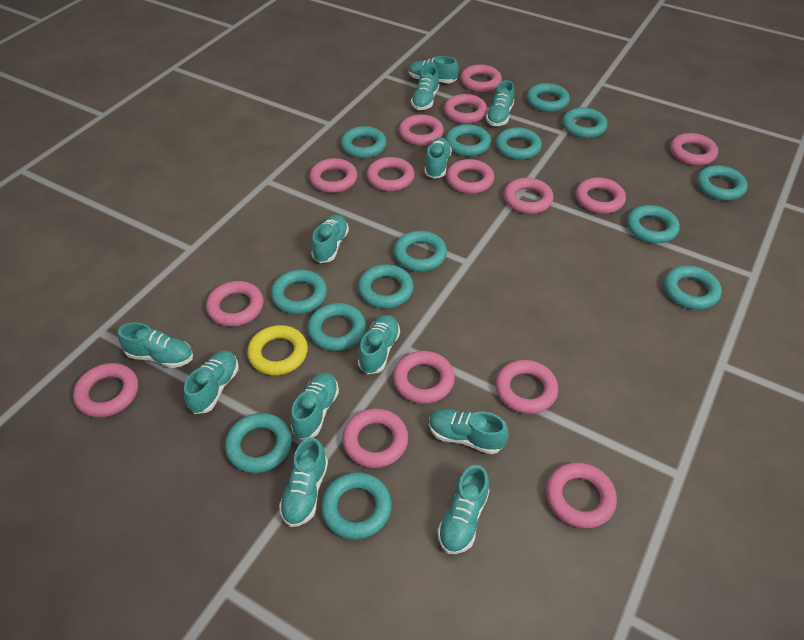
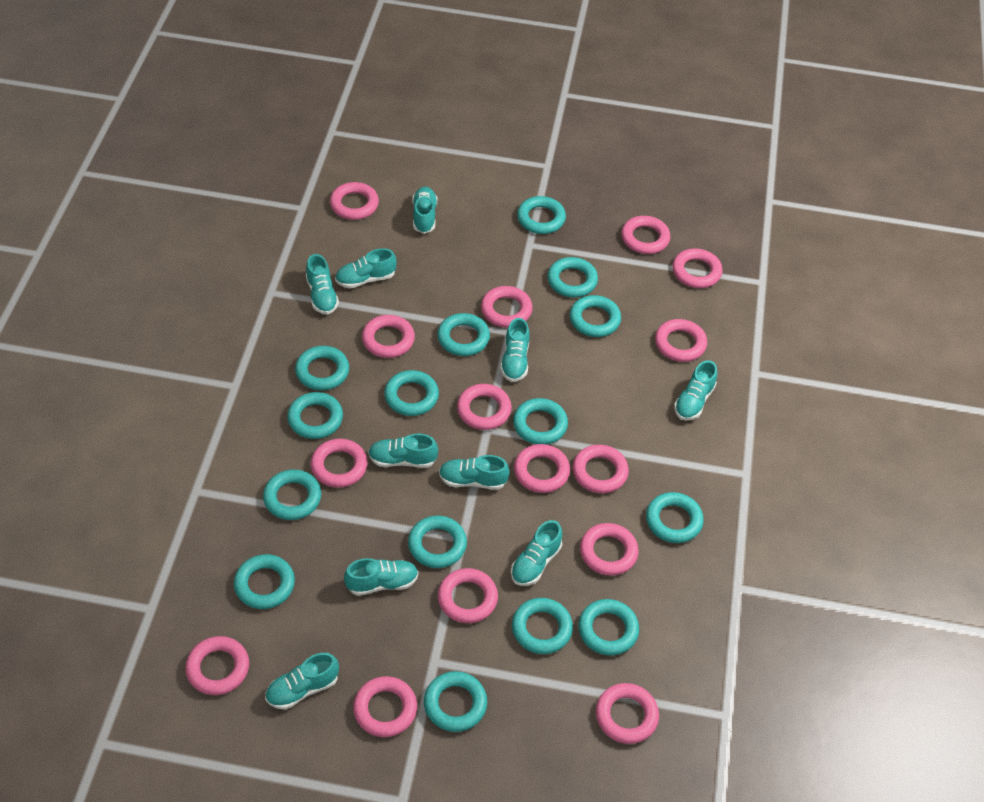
turquoise ring: [225,413,292,473] [271,270,327,314] [307,303,366,351] [321,472,392,540] [341,126,387,158] [358,264,414,308] [394,231,447,272] [445,124,491,156] [496,128,542,160] [527,83,570,112] [562,107,608,138] [627,205,680,244] [664,266,722,310] [697,165,748,201] = 14 -> [234,554,295,609] [263,469,321,520] [287,392,343,439] [295,346,349,390] [384,370,439,416] [408,515,467,568] [424,671,487,732] [437,313,490,356] [512,598,573,654] [513,398,568,445] [517,196,566,234] [548,257,598,297] [570,295,621,337] [578,599,639,655] [646,492,704,543] = 15
turquoise shoe: [118,322,193,368] [184,351,238,414] [279,437,328,527] [290,372,339,439] [311,215,349,263] [358,315,400,374] [409,56,459,83] [411,65,439,110] [424,138,452,179] [429,409,509,454] [437,465,490,554] [486,80,515,126] = 12 -> [265,653,339,710] [306,254,339,315] [335,248,397,288] [344,558,418,596] [368,434,438,468] [412,186,437,234] [439,455,510,490] [500,318,530,382] [511,520,562,586] [674,360,717,420] = 10
yellow ring: [247,325,308,375] = 1 -> none = 0

